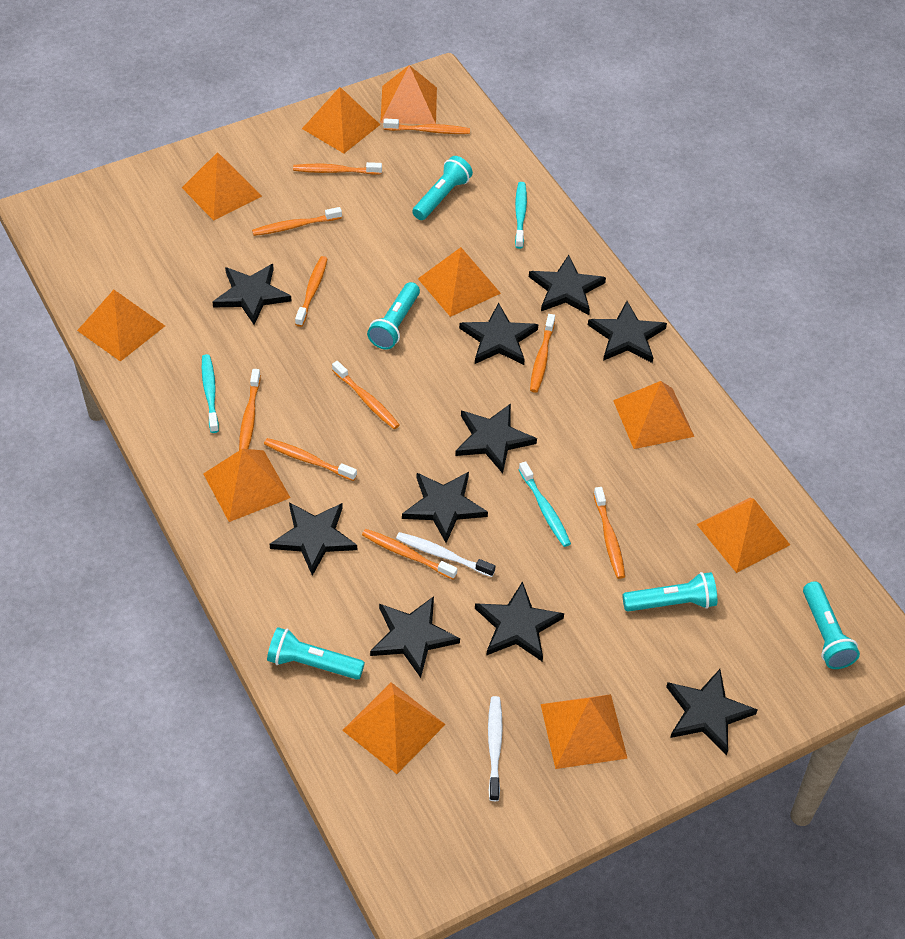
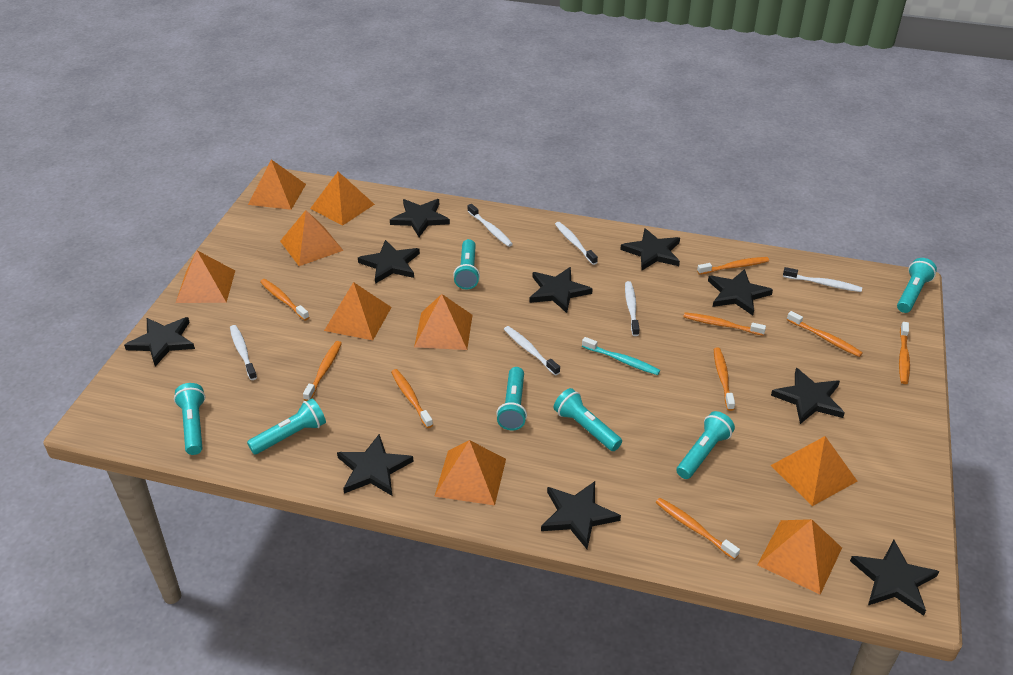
orange pyramid: [77,290,165,362] [182,152,262,221] [203,449,291,522] [302,87,380,154] [342,682,446,774] [380,65,437,124] [418,247,501,317] [541,694,628,769] [613,381,694,449] [696,498,790,573] = 10 -> [176,250,235,303] [248,159,306,210] [280,210,344,266] [310,172,375,226] [324,282,392,340] [414,294,472,350] [434,440,506,505] [757,519,842,595] [770,436,857,506] = 9
orange toothbrush: [239,369,261,450] [252,207,342,236] [264,438,357,481] [293,162,382,175] [295,256,328,327] [332,361,400,429] [362,529,457,580] [383,119,470,134] [530,314,555,393] [594,487,625,579] = 10 -> [260,279,309,321] [303,341,342,401] [391,369,433,428] [656,498,740,560] [683,312,766,336] [697,257,769,275] [714,348,735,411] [787,311,863,357] [899,322,910,384] = 9
turquoise flashlight: [267,627,365,680] [367,282,420,350] [412,156,473,220] [623,572,717,612] [803,581,860,669] = 5 -> [174,383,205,455] [247,398,326,455] [453,239,480,290] [496,367,527,430] [554,388,622,451] [676,411,735,479] [897,258,937,313] = 7
turquoise toothbrush: [202,354,219,433] [515,182,527,249] [519,461,571,547] = 3 -> [582,337,660,375] = 1
white toothbrush: [396,532,495,577] [488,696,503,801] = 2 -> [230,325,257,380] [468,204,513,247] [504,326,560,376] [555,222,598,265] [625,281,639,336] [783,267,862,292] = 6

